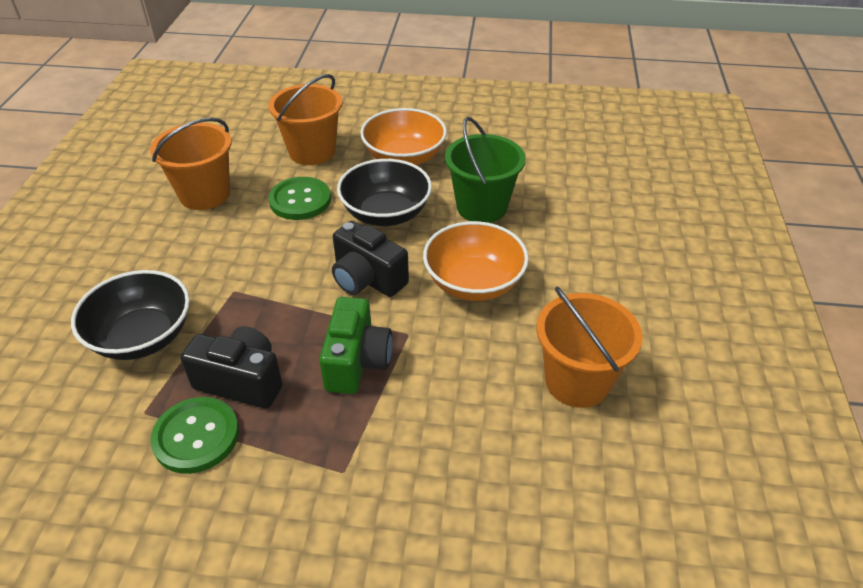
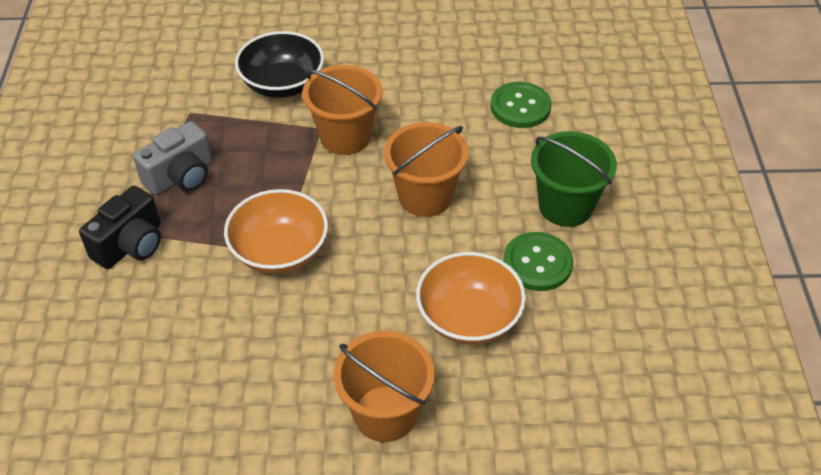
black bowl: [71,270,190,360] [337,159,432,226] = 2 -> [235,31,324,98] = 1
black camera: [181,326,283,409] [332,221,409,297] = 2 -> [79,186,161,269] = 1
green camera: [319,297,392,394] = 1 -> none = 0
grey camera: none = 0 -> [133,121,212,195] = 1

